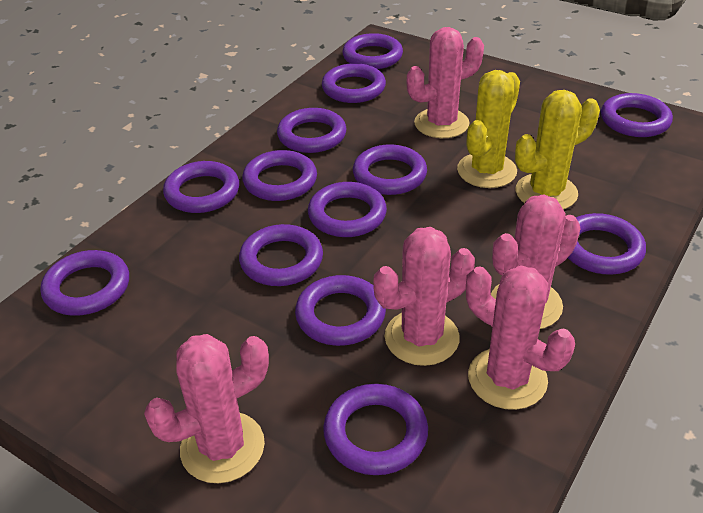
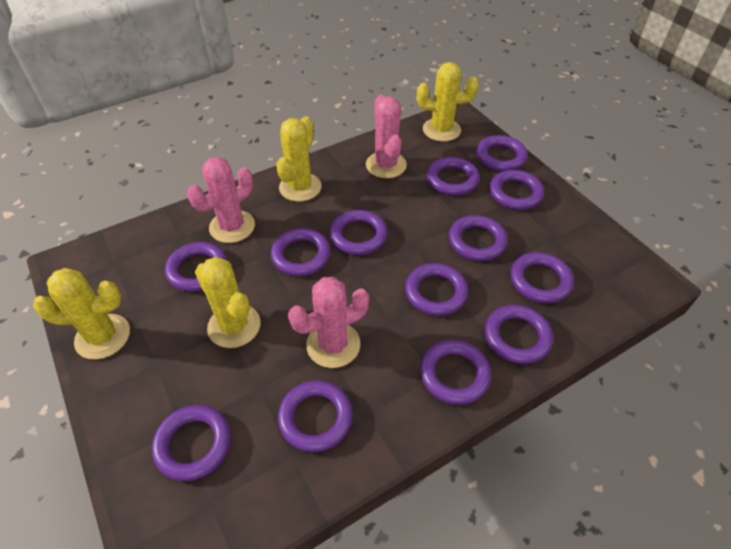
pink cactus: [144,334,269,483] [373,227,475,366] [407,27,484,138] [466,265,575,410] [491,194,581,329] = 5 -> [187,157,255,243] [288,277,370,368] [366,95,407,178] = 3
yellow cactus: [457,70,520,188] [515,90,600,210] = 2 -> [33,268,130,359] [195,257,260,348] [276,116,322,202] [417,62,479,141] = 4

